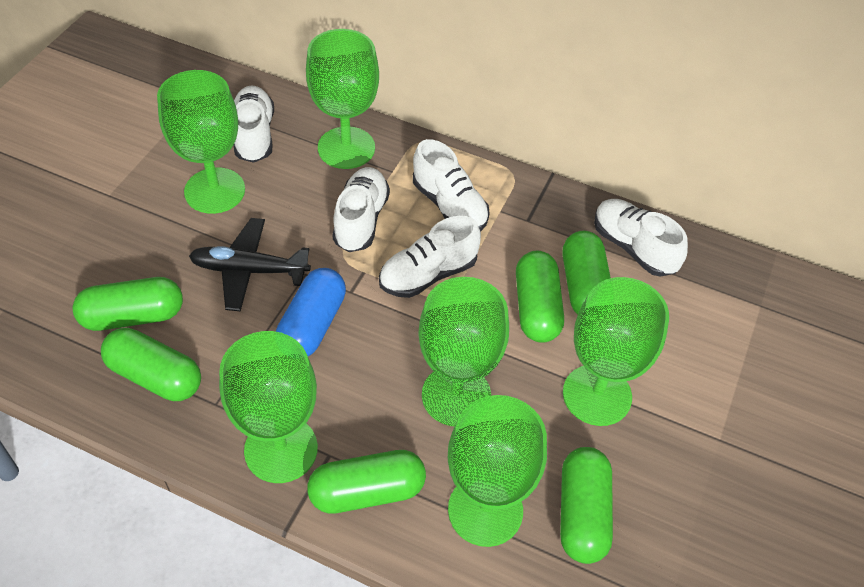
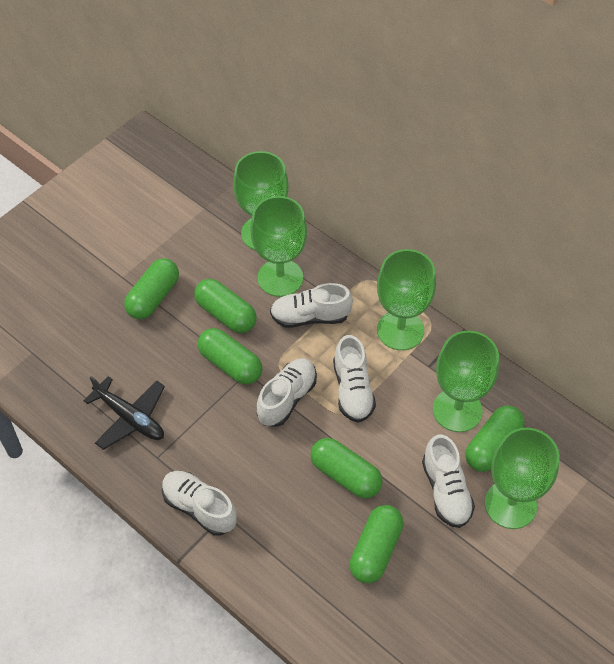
blue capsule: [276,268,346,356] = 1 -> none = 0
green goblet: [157,70,245,214] [219,331,318,483] [306,29,379,169] [418,277,509,426] [448,395,547,547] [563,277,669,426] = 6 -> [233,151,288,250] [250,196,307,297] [377,249,436,350] [433,331,499,432] [485,428,560,529] = 5

